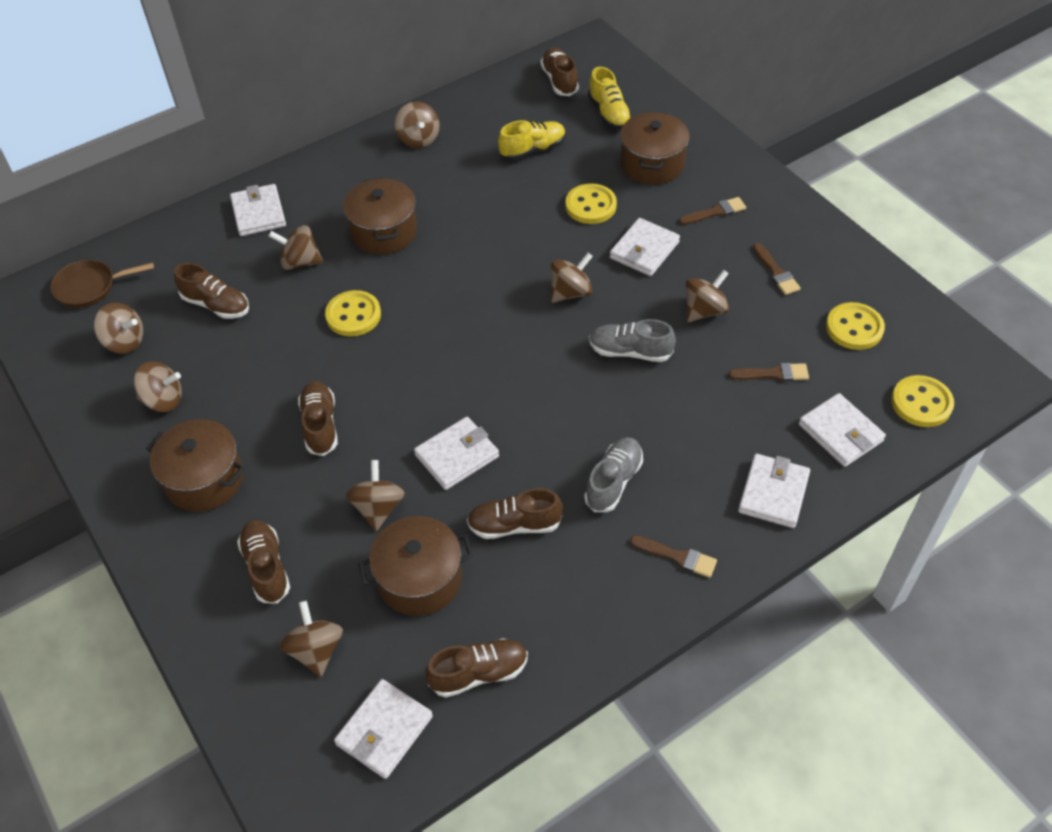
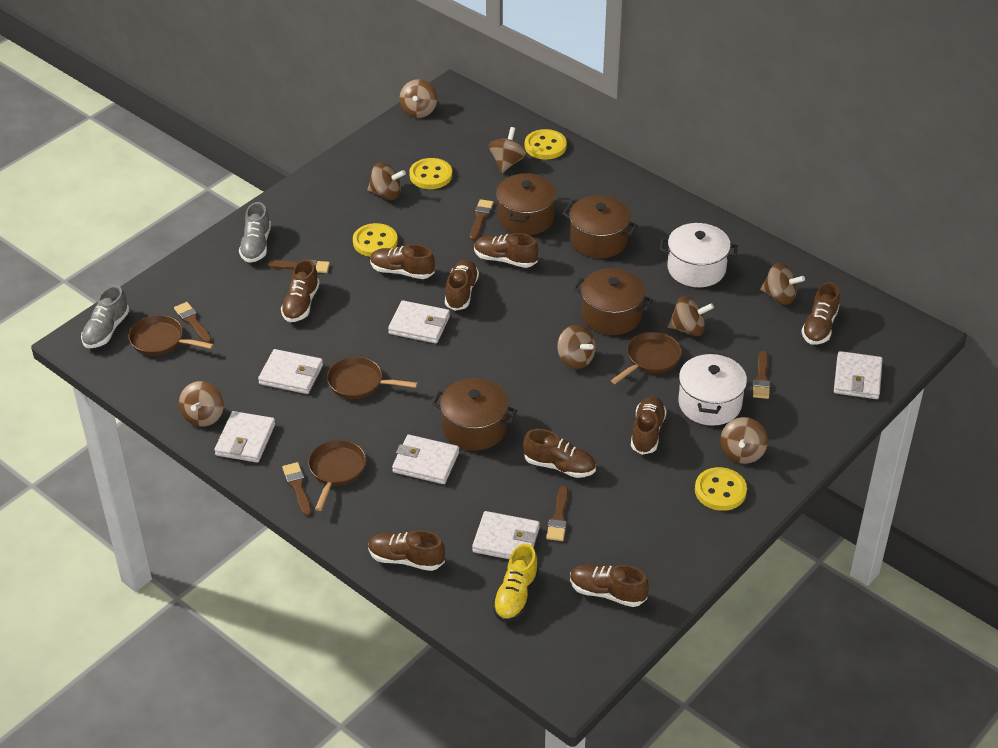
brown brush: [630,535,717,578] [679,197,746,225] [728,363,809,381] [753,243,801,295] = 4 -> [174,302,212,343] [268,260,330,273] [282,462,312,516] [470,199,493,240] [546,486,568,541] [753,351,770,399] = 6
brown pan: [50,260,154,308] = 1 -> [129,315,214,356] [308,440,366,511] [327,357,418,399] [611,332,682,384] = 4
brown shoe: [174,263,249,319] [237,520,290,604] [298,381,338,456] [425,638,528,698] [467,488,563,539] [540,48,579,96] = 6 -> [281,259,320,322] [368,530,445,571] [370,244,435,279] [445,259,479,311] [474,233,538,268] [523,429,596,478] [570,564,649,607] [631,396,667,455] [802,282,840,345] = 9
white pot: none = 0 -> [660,223,738,287] [678,352,747,426] = 2
yellow shoe: [498,120,566,160] [588,67,632,129] = 2 -> [493,544,539,622] = 1

